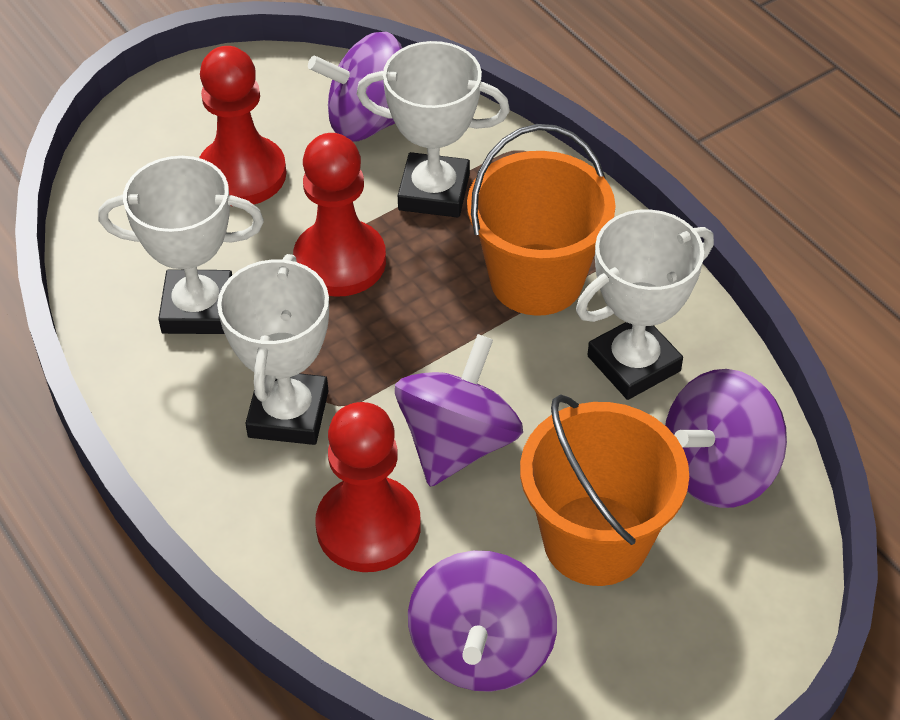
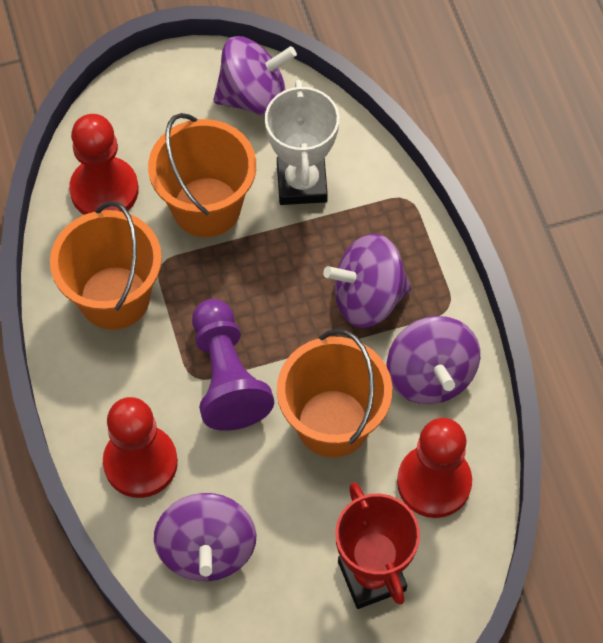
orange bucket: [467,124,616,316] [520,394,689,586] = 2 -> [50,201,162,330] [148,113,256,237] [277,329,392,458] = 3
purple pawn: none = 0 -> [192,299,274,431] = 1
red trophy: none = 0 -> [335,482,420,609] = 1
white trophy: [99,156,264,334] [217,254,329,445] [357,41,510,218] [576,209,714,400] = 4 -> [265,80,339,205] = 1

